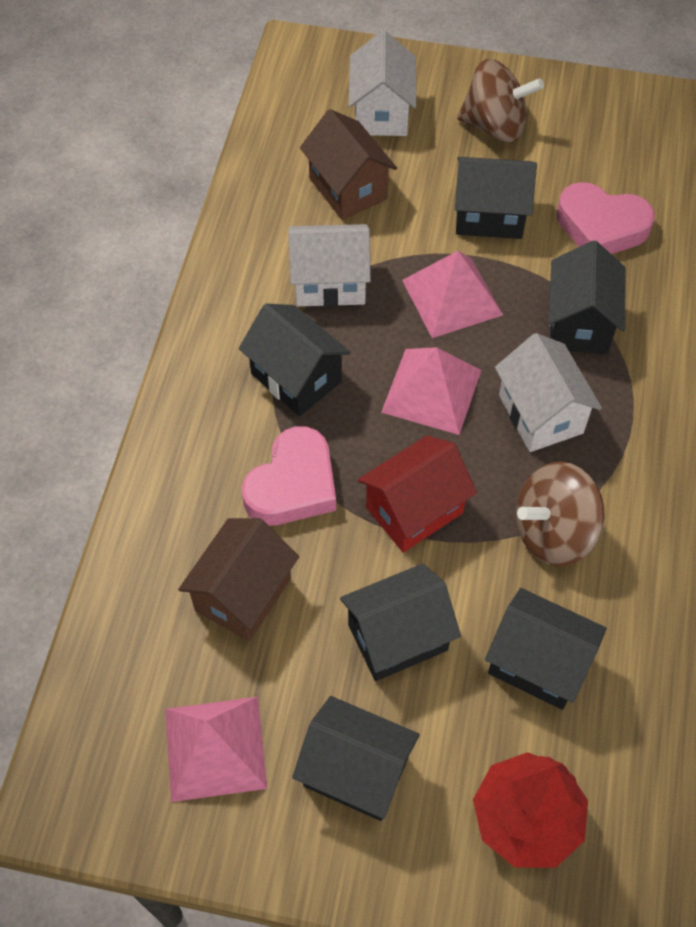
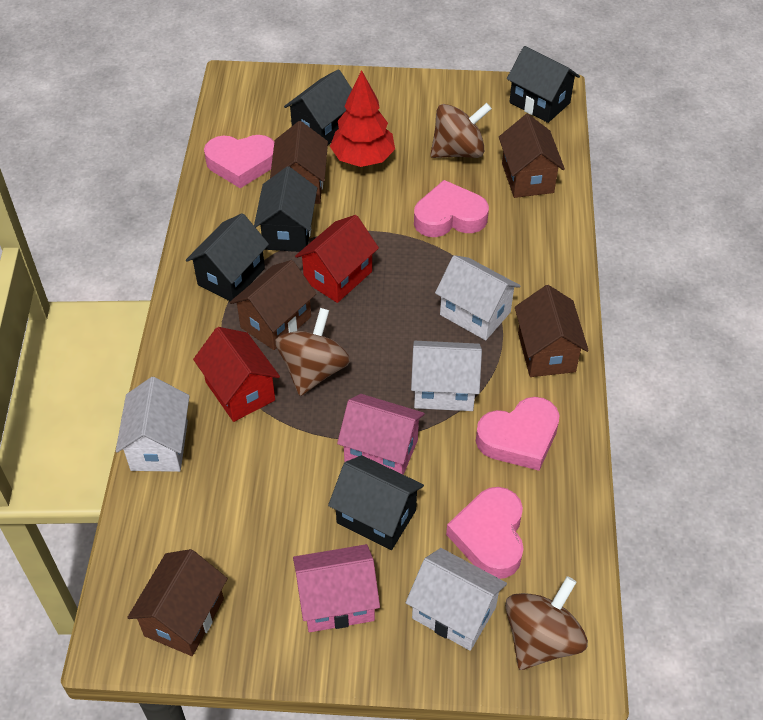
black house: [239,303,351,416] [292,696,420,821] [340,564,461,681] [455,157,537,239] [485,588,607,710] [549,240,626,354] = 6 -> [186,213,269,301] [254,166,317,252] [284,69,352,145] [328,455,424,550] [507,46,580,123] = 5
brown house: [178,518,299,641] [300,109,397,220] = 2 -> [127,549,228,656] [230,260,316,350] [270,121,328,204] [499,114,565,198] [515,285,589,377] = 5
brown spinning top: [457,59,544,142] [516,462,605,566] = 2 -> [276,308,350,396] [430,103,492,158] [505,576,588,670] = 3
pink heart: [242,426,336,525] [557,182,655,254] = 2 -> [204,135,274,188] [414,180,489,237] [446,487,524,579] [476,397,559,471] = 4
pink house: none = 0 -> [293,544,380,632] [337,394,425,475] = 2
pink pyramid: [165,697,268,802] [381,347,482,435] [402,251,503,338] = 3 -> none = 0
red house: [358,436,477,553] = 1 -> [193,327,280,422] [295,215,379,303] = 2
white house: [288,224,371,307] [348,31,416,136] [495,333,602,452] = 3 -> [116,377,190,472] [406,548,507,651] [411,341,482,411] [435,255,520,340] = 4

